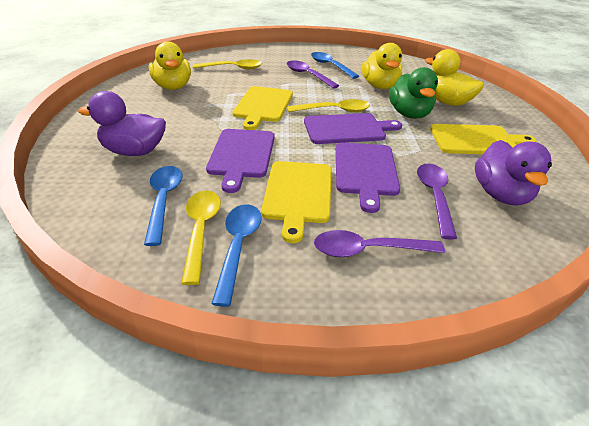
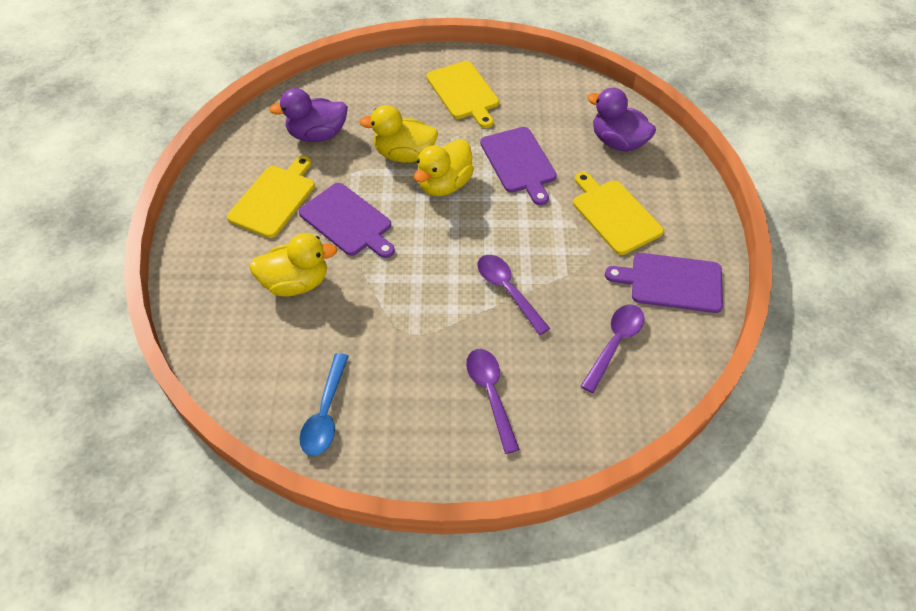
blue spoon: [144,166,182,246] [211,204,262,307] [311,52,359,79] = 3 -> [299,353,349,456] = 1
green duck: [389,67,438,119] = 1 -> none = 0
yellow spoon: [181,191,221,285] [193,59,262,69] [287,99,370,112] = 3 -> none = 0

